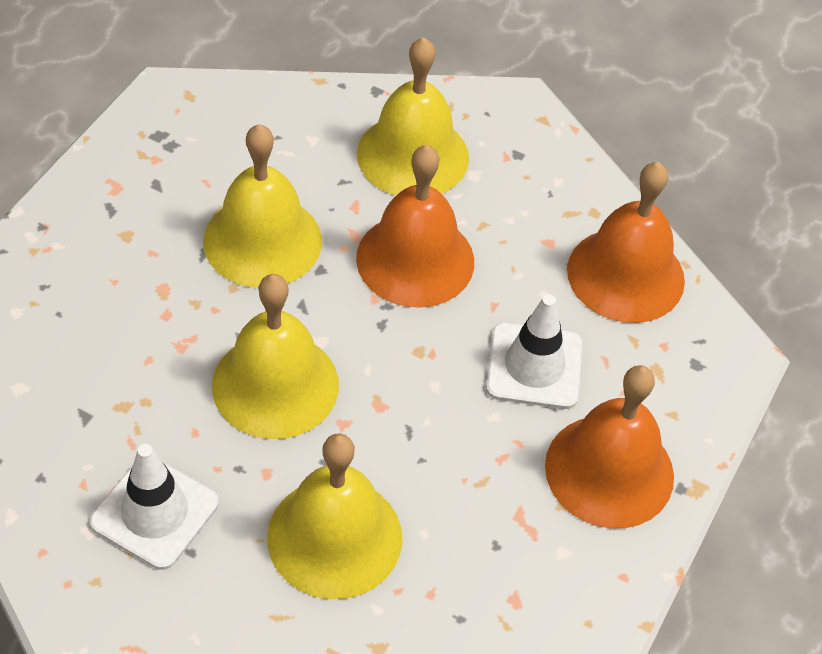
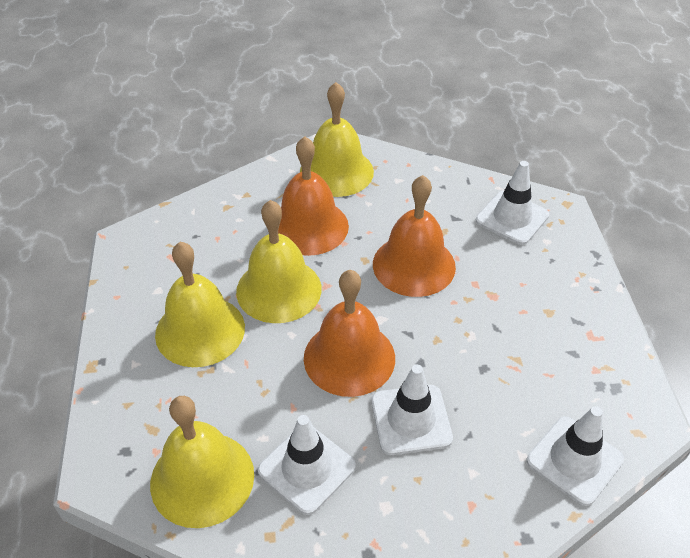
white traffic cone: [90,444,219,570] [486,294,582,409] = 2 -> [258,415,356,515] [371,365,453,455] [476,161,549,245] [527,406,624,506] = 4

